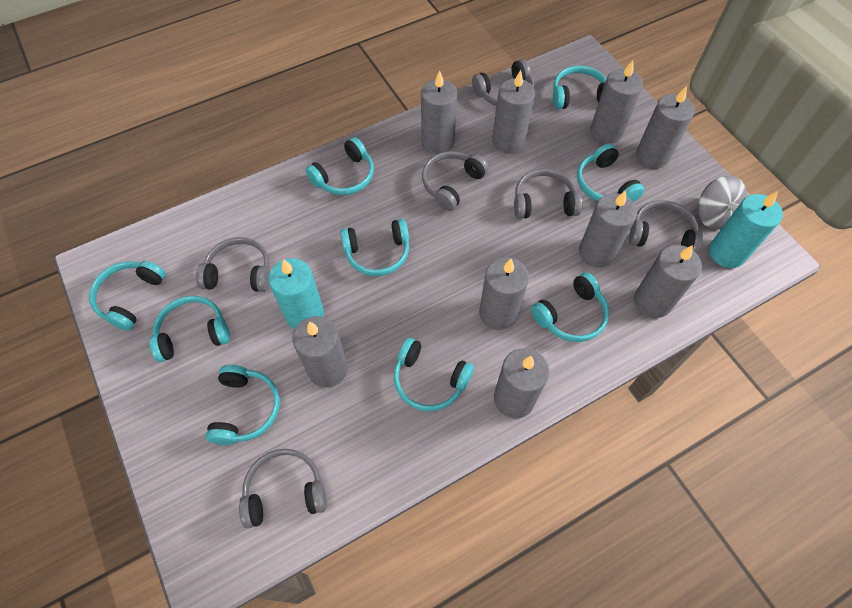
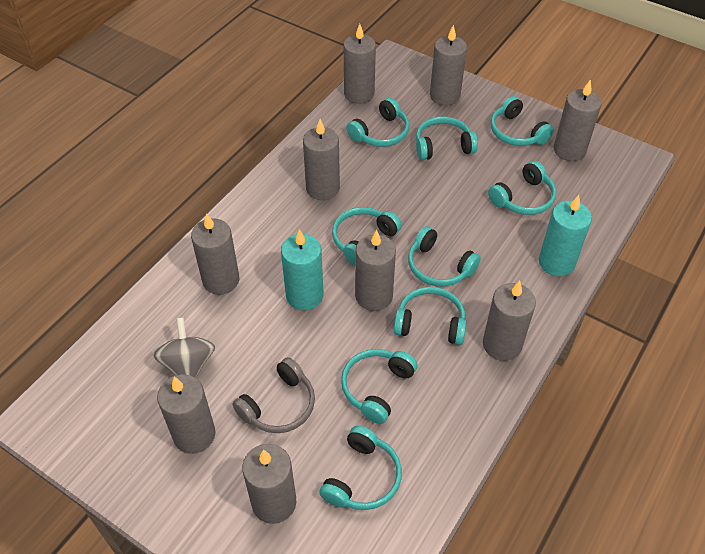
grey headphones: [196,237,270,292] [239,449,327,529] [422,151,489,211] [472,59,534,106] [514,169,582,219] [629,200,703,254] = 6 -> [233,357,315,433] = 1

